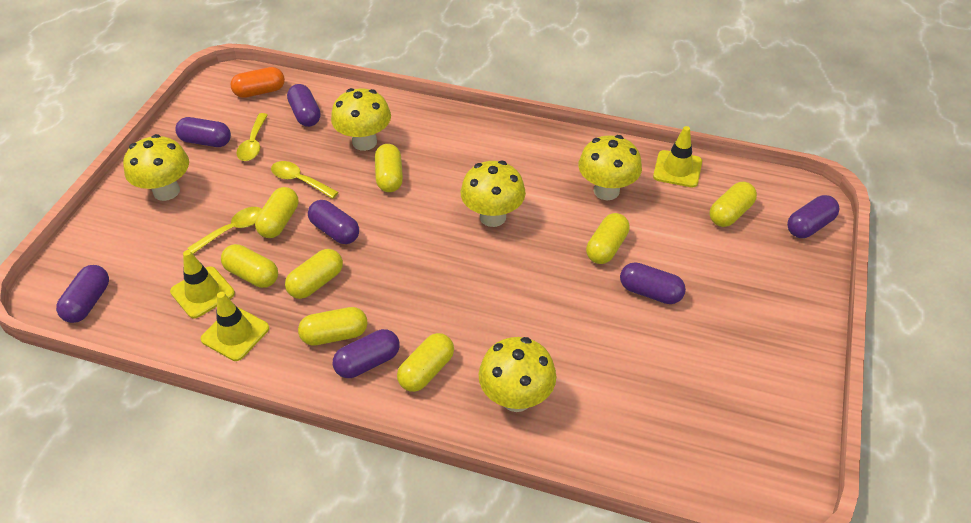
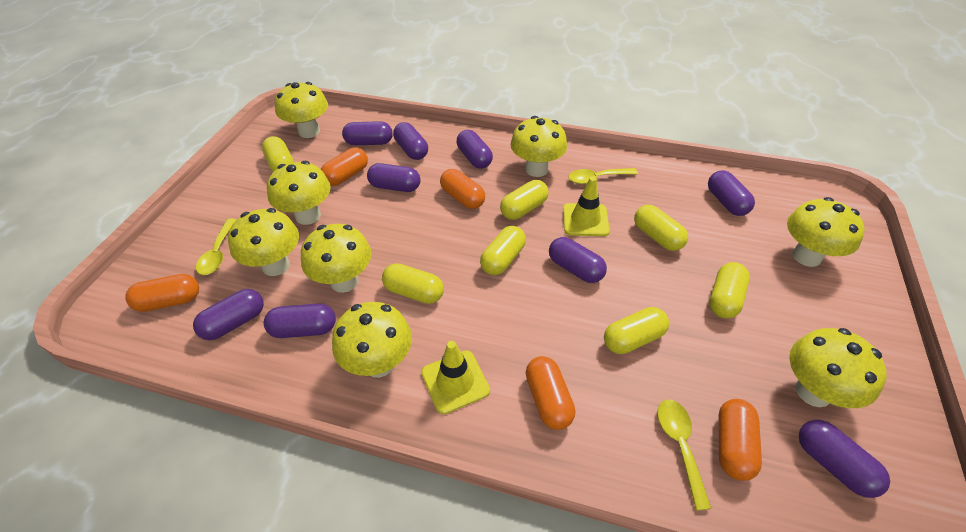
orange capsule: [230,67,285,98] = 1 -> [125,274,199,312] [321,148,368,186] [440,169,485,209] [526,356,575,430] [718,399,762,481] = 5
purple capsule: [56,265,109,323] [175,117,231,147] [287,84,321,127] [308,200,359,244] [333,329,400,378] [620,262,686,304] [787,195,839,238] = 7 -> [193,289,264,340] [264,303,336,338] [342,121,393,145] [367,163,420,192] [393,122,428,160] [457,130,493,169] [549,237,607,283] [708,170,755,216] [799,420,890,498] = 9
yellow capsule: [221,244,278,288] [255,187,298,238] [285,249,343,299] [298,307,367,346] [375,144,403,192] [397,333,454,392] [586,213,630,264] [709,182,757,227] = 8 -> [262,136,294,172] [382,263,444,304] [480,226,526,275] [500,180,548,220] [604,307,669,354] [634,205,688,251] [709,262,750,318] = 7
yellow mushroom: [123,134,189,201] [331,88,391,151] [461,160,526,227] [479,337,556,412] [578,135,642,200] = 5 -> [228,208,299,276] [267,161,331,225] [275,82,328,138] [301,224,371,293] [332,302,412,378] [511,116,567,177] [787,197,865,267] [789,328,887,408] = 8
yellow traffic cone: [170,250,235,319] [201,292,269,361] [653,126,702,187] = 3 -> [421,341,490,414] [563,177,610,236] = 2

